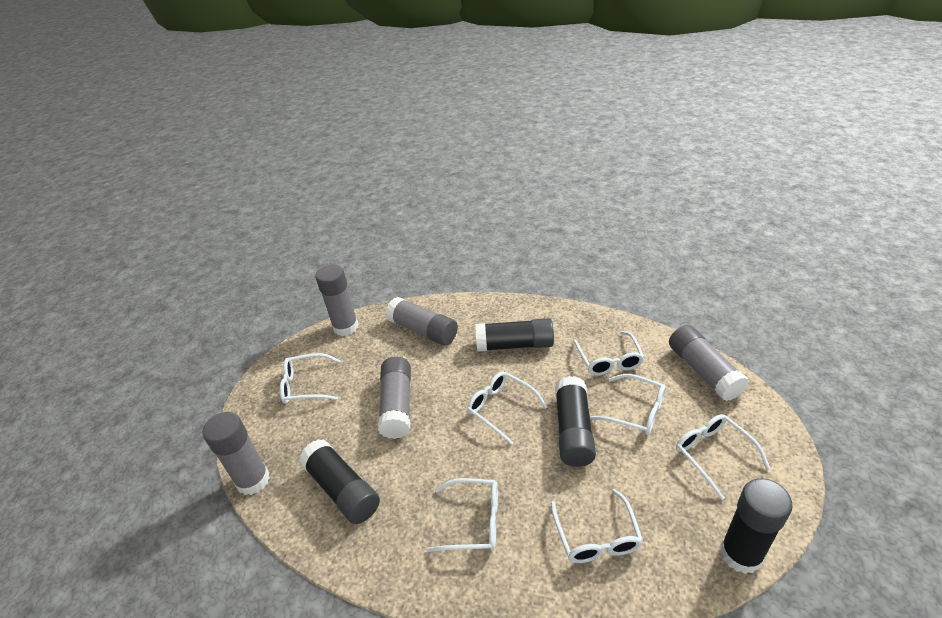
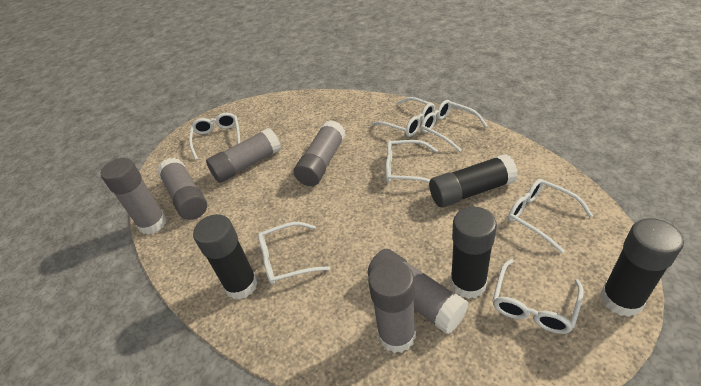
grey glue stick: [202,412,270,495] [315,265,359,336] [378,356,411,439] [386,297,458,346] [669,325,749,401] = 5 -> [101,158,167,235] [157,158,207,220] [206,128,281,183] [294,120,346,186] [367,249,469,334] [368,260,416,353] = 6

